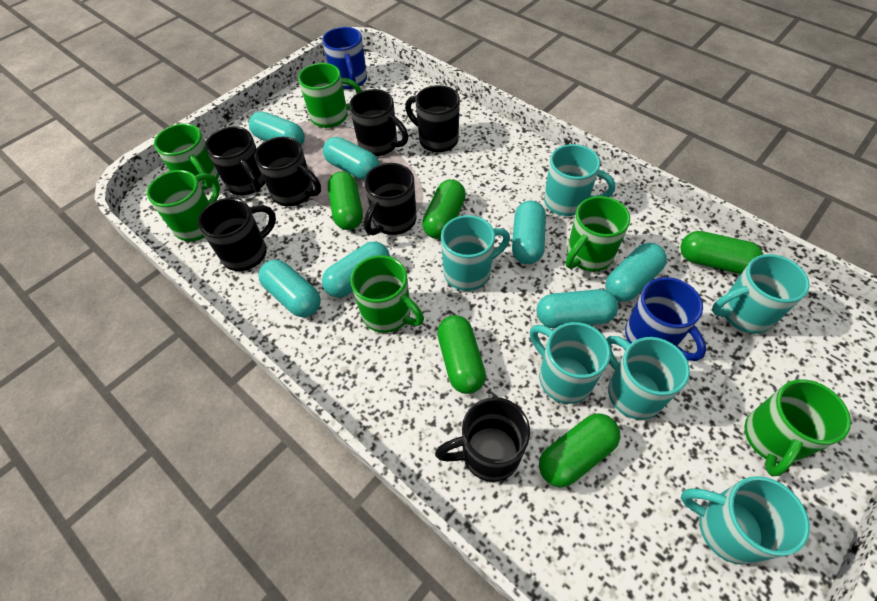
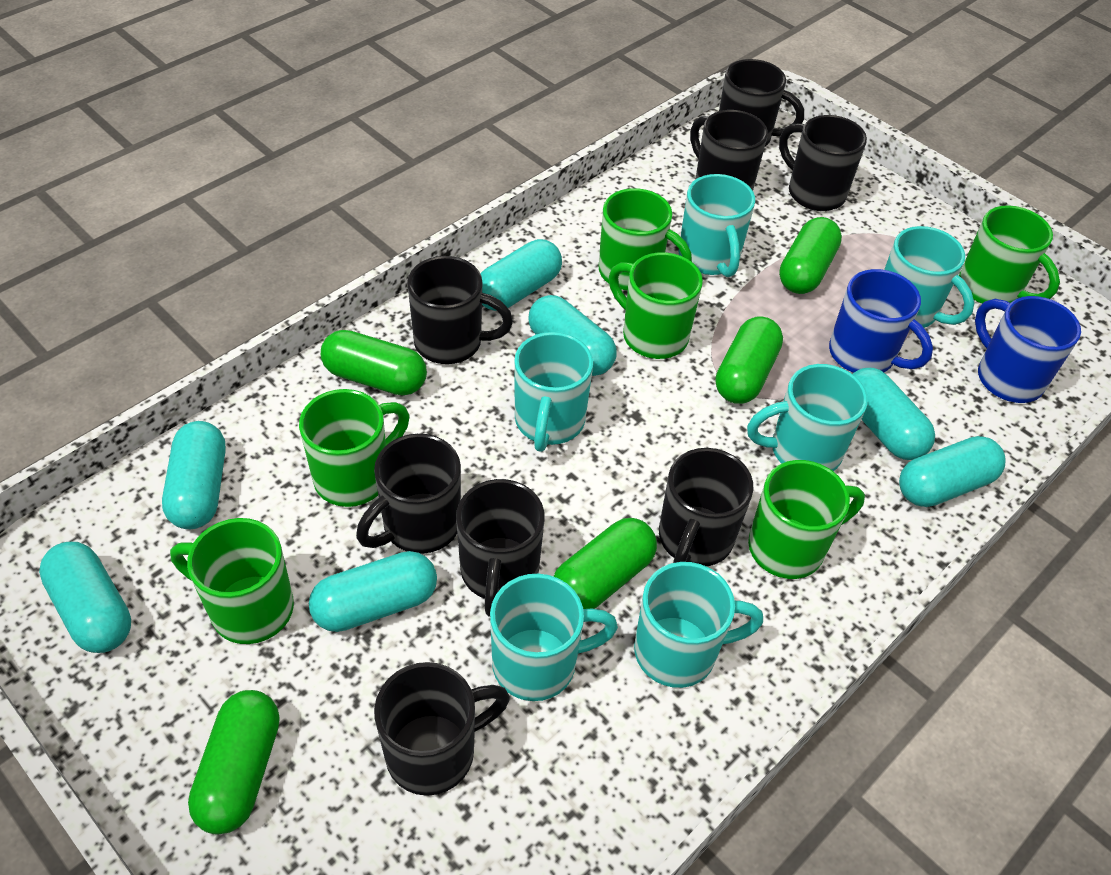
black mug: [198,198,276,271] [205,126,265,195] [254,137,321,206] [349,89,408,156] [364,163,416,235] [405,85,460,152] [435,397,530,482] = 7 -> [356,434,461,554] [374,662,510,796] [407,256,513,364] [456,479,545,617] [659,448,753,566] [690,110,768,191] [719,59,804,147] [779,115,867,211] = 8

